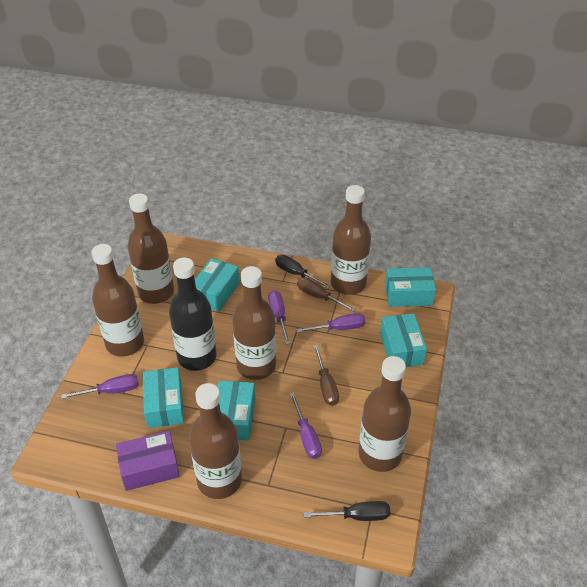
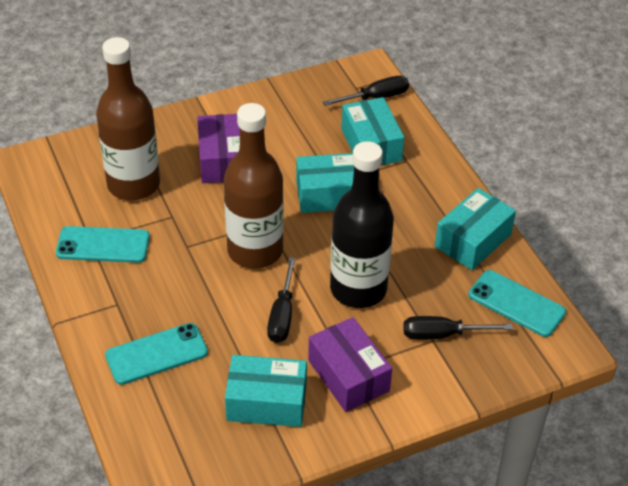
black screwdriver: [275,255,331,288] [304,501,390,521] = 2 -> [267,257,296,343] [323,76,409,106] [403,316,513,340] = 3
brown bottle: [91,244,144,357] [127,193,174,304] [189,383,242,499] [233,266,276,380] [331,185,371,295] [359,356,411,472] = 6 -> [96,37,160,200] [224,103,284,269] = 2
brown screwdriver: [297,277,356,312] [313,345,339,406] = 2 -> none = 0
purple box: [116,431,180,491] = 1 -> [197,114,240,183] [308,317,392,412] = 2
purple screwdriver: [61,374,139,399] [268,290,291,344] [289,392,322,459] [296,313,366,333] = 4 -> none = 0
turquoise box: [143,367,184,428] [195,258,239,312] [218,380,255,441] [380,313,427,367] [385,267,436,307] = 5 -> [225,355,307,427] [296,153,354,213] [341,97,405,166] [435,188,516,270] = 4
turquoise phone: none = 0 -> [56,226,150,263] [105,323,208,385] [468,270,566,337] = 3

